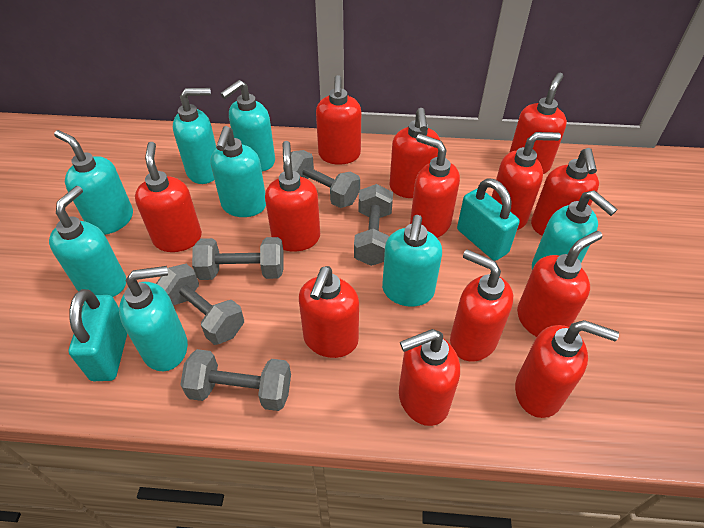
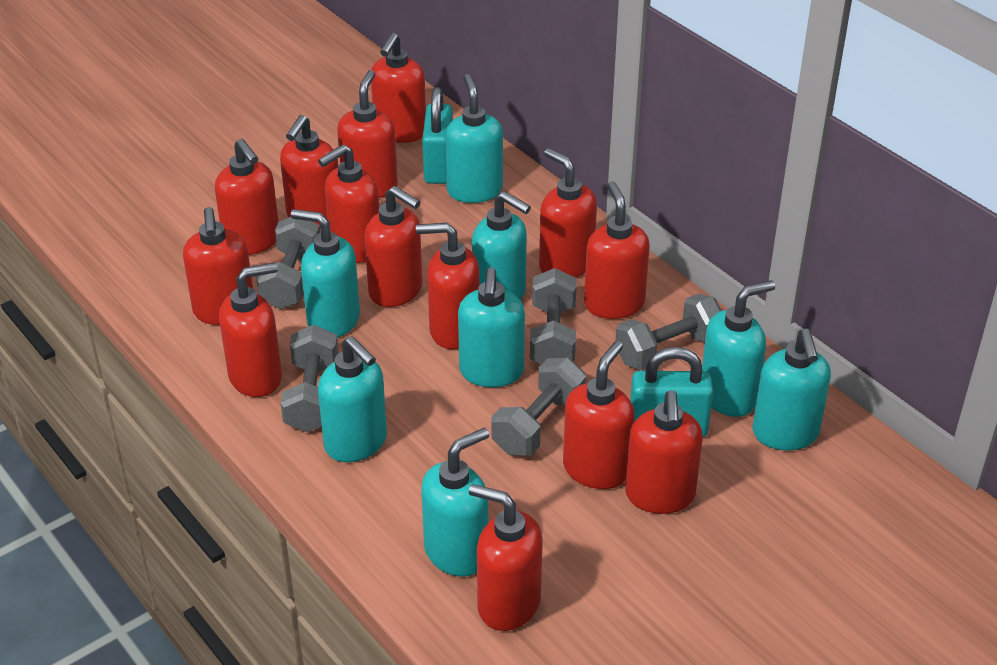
red soap dispenser: [135,142,202,252] [265,141,320,252] [299,266,359,358] [316,75,361,165] [389,108,440,198] [399,329,460,426] [410,134,460,238] [450,250,513,361] [492,132,561,230] [509,73,567,174] [515,320,619,418] [517,231,602,337] [531,148,599,236] = 13 -> [183,207,253,325] [215,139,278,255] [219,262,282,397] [280,115,338,227] [318,144,379,263] [337,70,398,198] [364,186,422,307] [371,33,426,143] [416,223,480,349] [469,484,543,631] [539,148,597,278] [563,341,635,489] [584,181,650,319] [625,390,703,514] = 14

